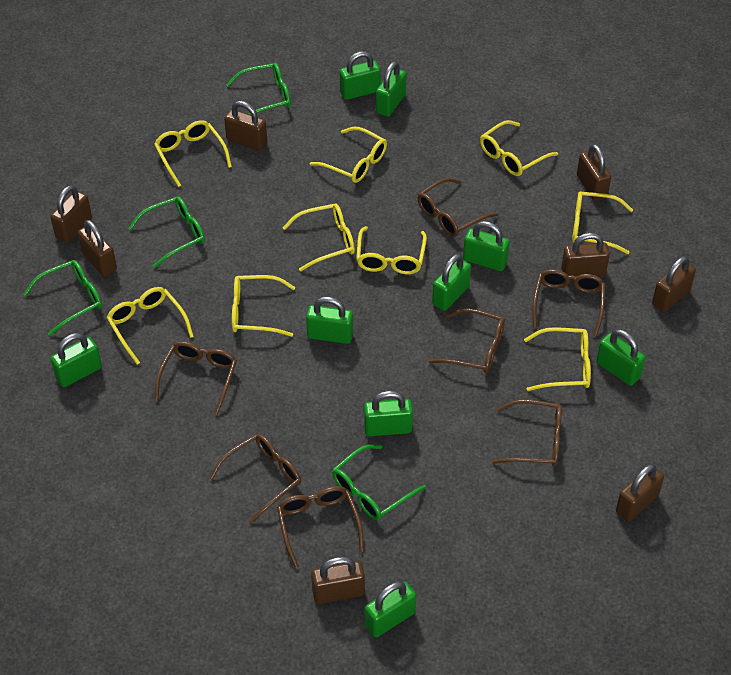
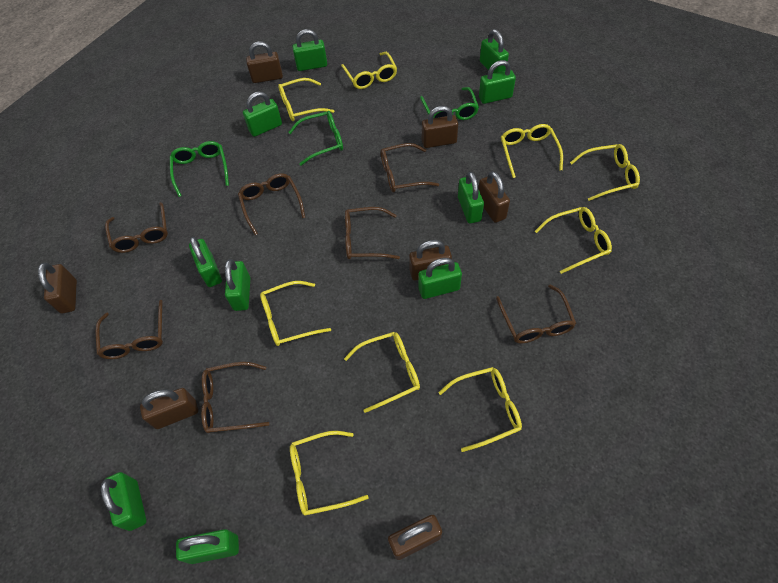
brown padlock: [50,185,92,243] [78,220,117,276] [224,101,267,151] [311,556,365,604] [561,233,610,277] [577,144,611,201] [616,464,664,522] [652,256,696,312] = 8 -> [38,263,77,314] [140,388,198,429] [246,42,283,83] [388,515,442,560] [409,240,452,281] [422,106,458,148] [478,171,510,223] = 7
green glasses: [24,260,102,336] [129,196,205,268] [226,63,291,115] [332,444,426,521] = 4 -> [170,141,229,197] [288,111,343,166] [420,87,479,120] = 3
green padlock: [50,333,102,387] [306,297,353,344] [340,51,381,100] [364,390,413,436] [365,581,416,637] [376,61,407,117] [432,254,471,311] [463,221,510,271] [596,329,646,386] = 9 -> [101,472,146,531] [176,529,239,564] [189,237,222,287] [225,259,250,311] [243,92,282,137] [292,29,327,71] [419,258,462,299] [458,172,484,224] [479,60,516,104] [480,29,509,73] = 10

